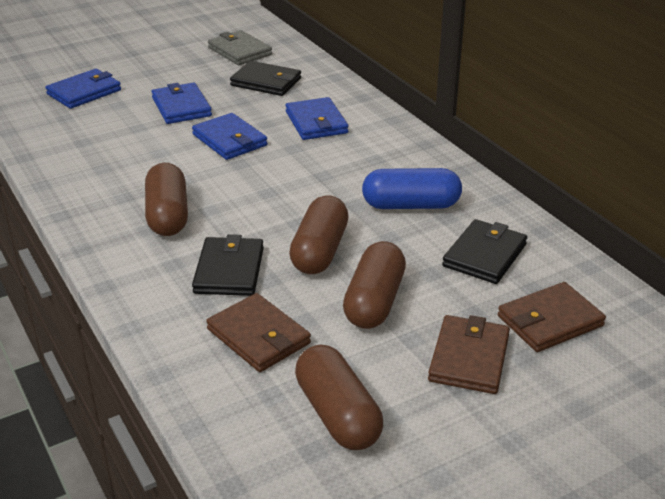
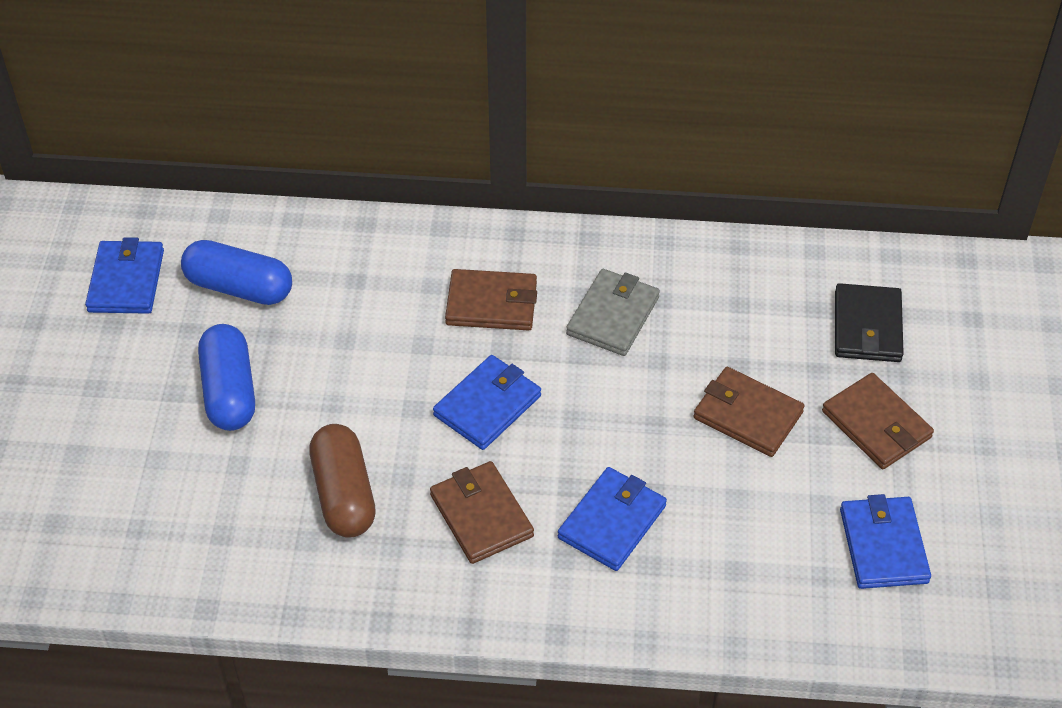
black wallet: [192,234,264,296] [230,61,301,96] [442,219,527,284] = 3 -> [835,283,904,362] = 1
blue capsule: [362,168,462,209] = 1 -> [181,240,292,305] [198,324,255,431] = 2
brown capsule: [145,163,188,236] [289,195,349,274] [295,344,383,450] [343,241,406,329] = 4 -> [309,424,376,538] = 1
brown wallet: [206,293,311,372] [428,315,510,394] [498,282,606,352] = 3 -> [430,461,534,564] [445,269,537,330] [693,367,805,457] [822,373,934,469] = 4

